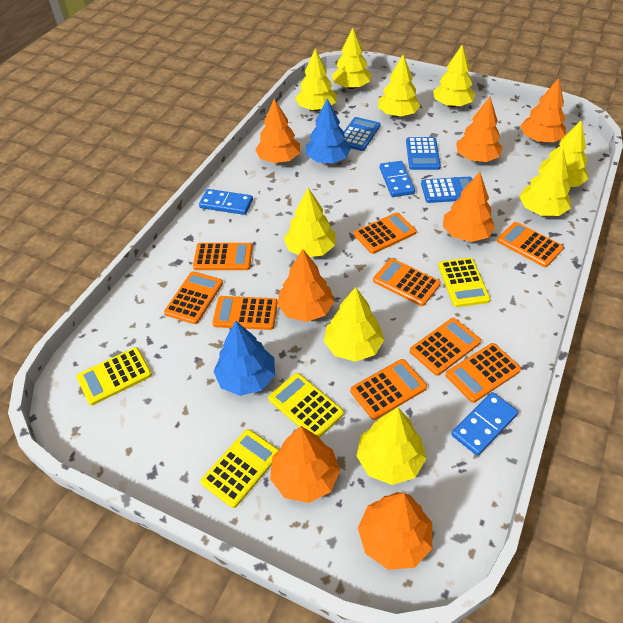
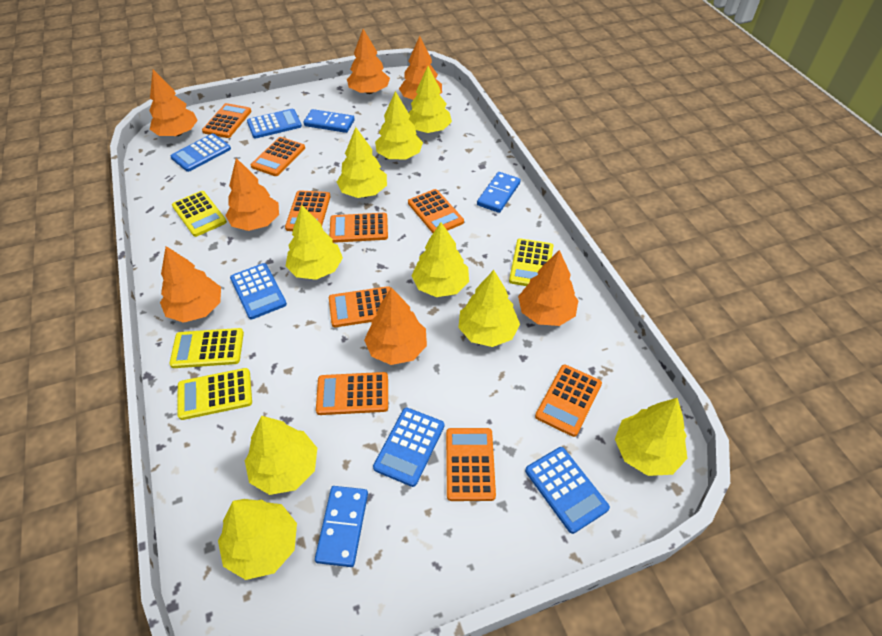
blue calculator: [344,117,380,151] [406,137,441,170] [421,177,473,203] = 3 -> [171,134,231,172] [230,263,287,319] [247,109,302,138] [373,408,444,487] [525,447,610,534] = 5
blue tree: [213,321,275,396] [306,99,351,163] = 2 -> none = 0

